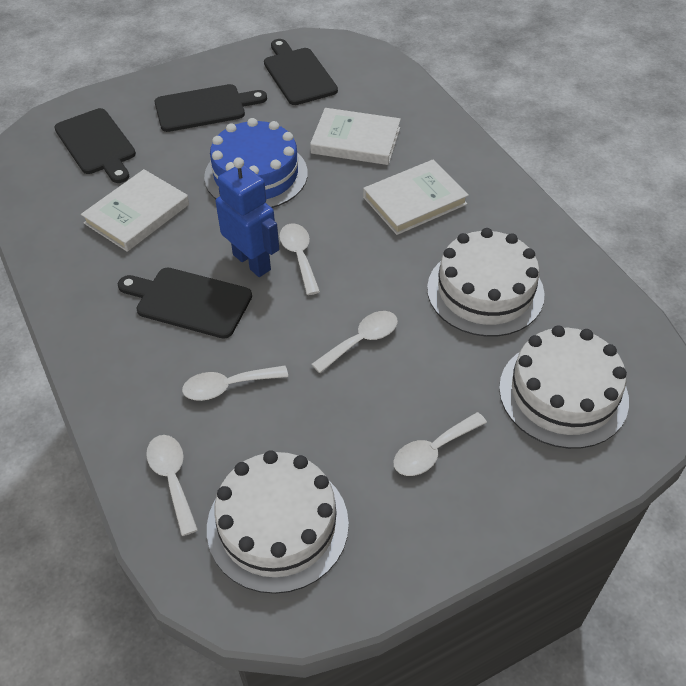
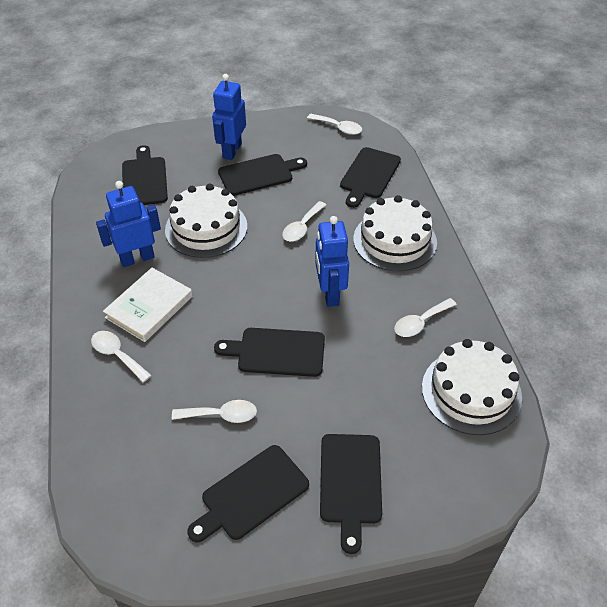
black cutting board: [54,108,136,183] [118,268,252,339] [155,84,267,132] [264,39,338,105] = 4 -> [122,145,168,205] [187,445,309,543] [214,328,325,377] [218,154,307,196] [320,434,382,554] [340,147,401,208] = 6
blue cake: [204,118,308,208] = 1 -> none = 0
blue robot: [216,157,279,277] = 1 -> [96,181,161,267] [212,74,246,160] [315,216,349,307] = 3
white book: [81,169,189,252] [310,108,401,165] [363,160,469,235] = 3 -> [103,268,193,342] = 1

